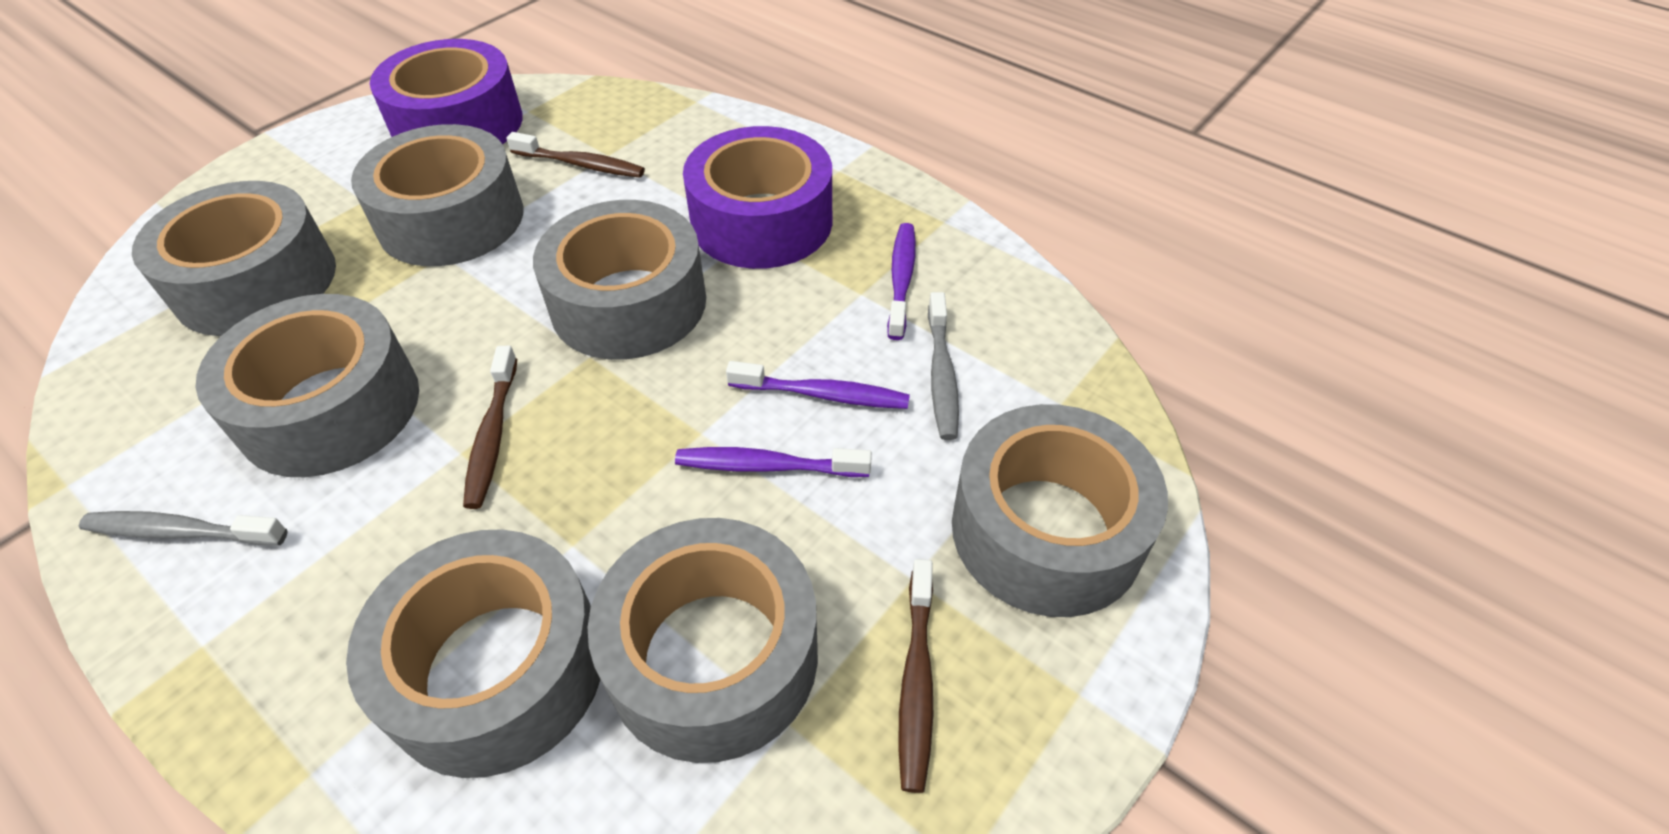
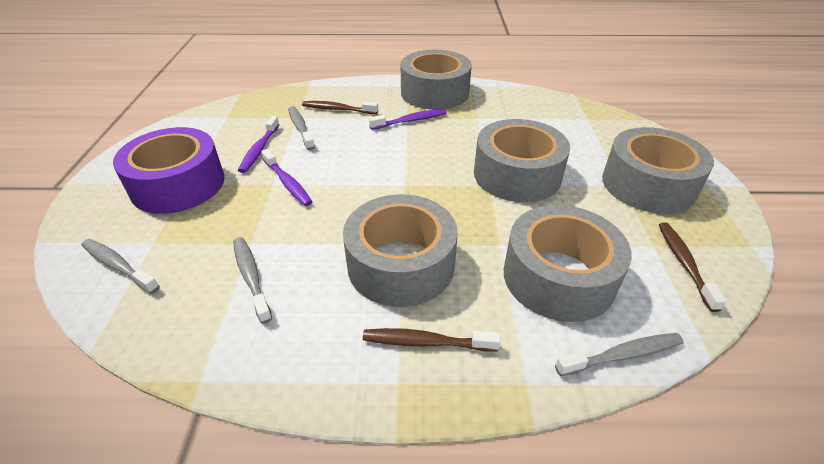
grey tape: [132,181,336,336] [196,294,419,477] [346,529,600,778] [351,124,524,266] [533,200,706,360] [588,518,818,763] [952,404,1168,617] = 7 -> [343,194,458,307] [400,50,472,110] [474,119,570,202] [504,205,632,322] [602,127,714,214] = 5
grey toothbrush: [79,511,288,546] [928,292,959,440] = 2 -> [82,239,160,294] [233,238,272,324] [288,106,315,150] [555,333,684,376] = 4
purple tape: [370,39,523,144] [683,126,832,269] = 2 -> [113,127,225,214] = 1

